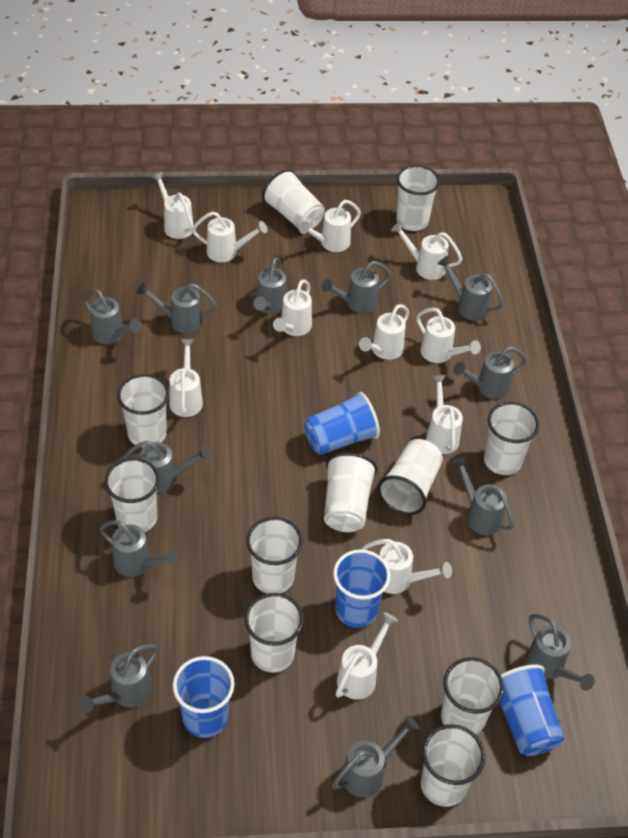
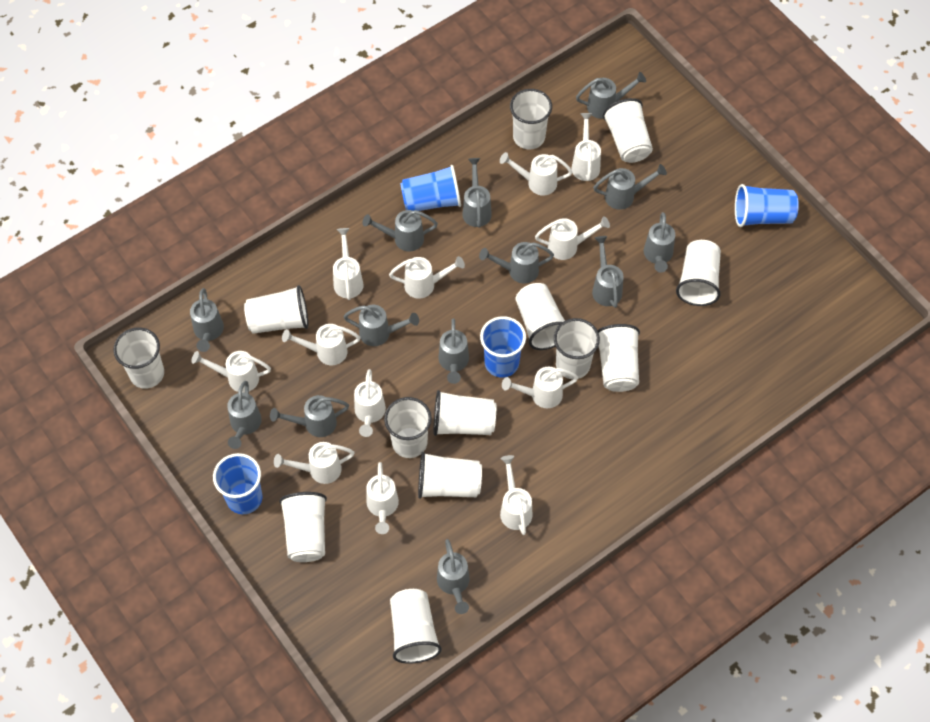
grey watering can: [79,644,158,713] [83,289,142,344] [100,520,179,577] [122,441,211,493] [136,282,217,334] [253,257,287,314] [321,261,391,313] [332,715,419,797] [437,256,504,321] [451,456,514,535] [453,346,527,399] [526,614,595,691] = 12 -> [190,288,224,352] [227,381,262,449] [270,395,349,437] [344,305,419,346] [363,210,438,251] [437,539,470,614] [438,318,469,384] [462,158,492,228] [479,242,554,284] [576,72,646,119] [592,236,624,308] [593,164,667,210] [644,212,675,273] = 13
white cup: [105,458,160,532] [117,374,169,448] [245,593,304,673] [246,517,303,594] [262,169,325,229] [324,452,377,532] [377,439,443,515] [396,165,440,231] [421,724,485,807] [441,657,504,735] [484,402,539,475] = 11 -> [113,327,164,389] [244,285,308,334] [279,492,327,562] [384,397,432,458] [390,589,442,664] [418,452,482,499] [434,390,496,436] [510,89,552,149] [516,283,565,350] [554,318,600,379] [597,324,640,392] [602,98,653,163] [676,240,721,306] = 13
white watering can: [151,172,194,239] [169,339,203,417] [192,212,267,262] [273,279,312,336] [299,200,361,252] [336,612,398,700] [359,304,409,360] [361,539,452,594] [391,222,462,280] [416,308,481,363] [426,375,463,454] = 11 -> [191,351,271,393] [274,442,355,484] [282,324,360,365] [333,228,364,300] [354,369,386,437] [366,462,399,534] [389,256,465,299] [500,152,572,196] [500,455,532,535] [502,367,578,408] [535,216,610,260] [572,113,601,181] = 12

